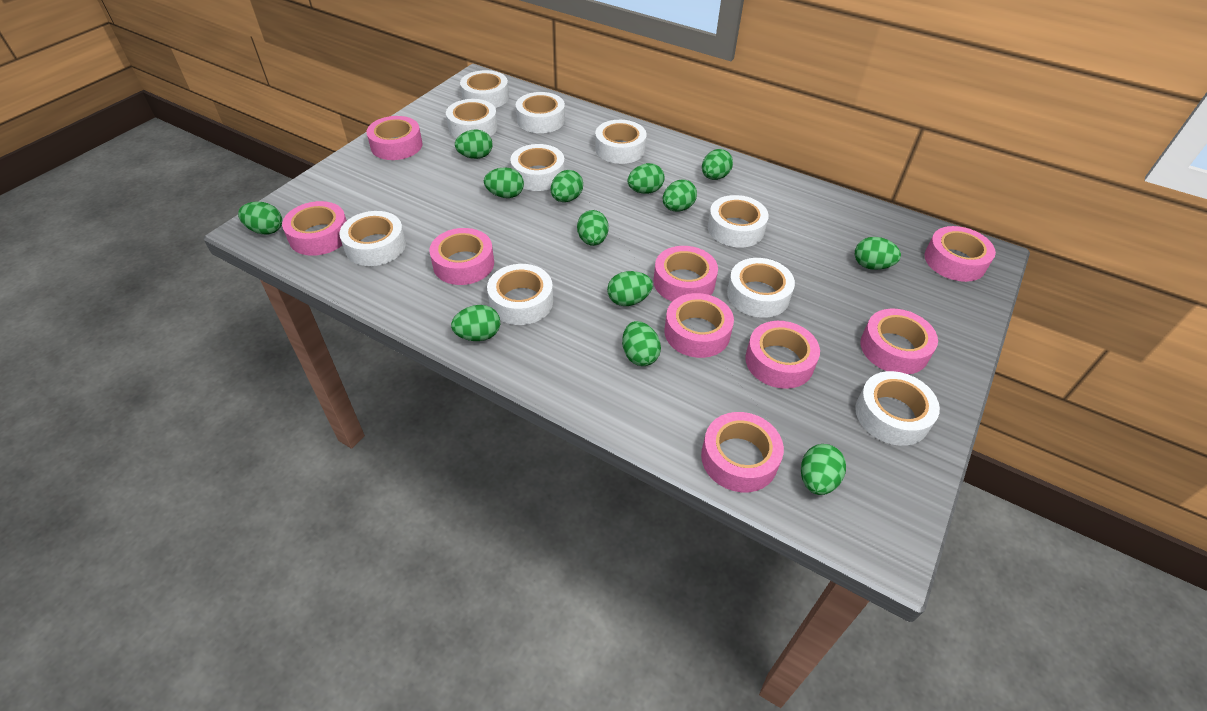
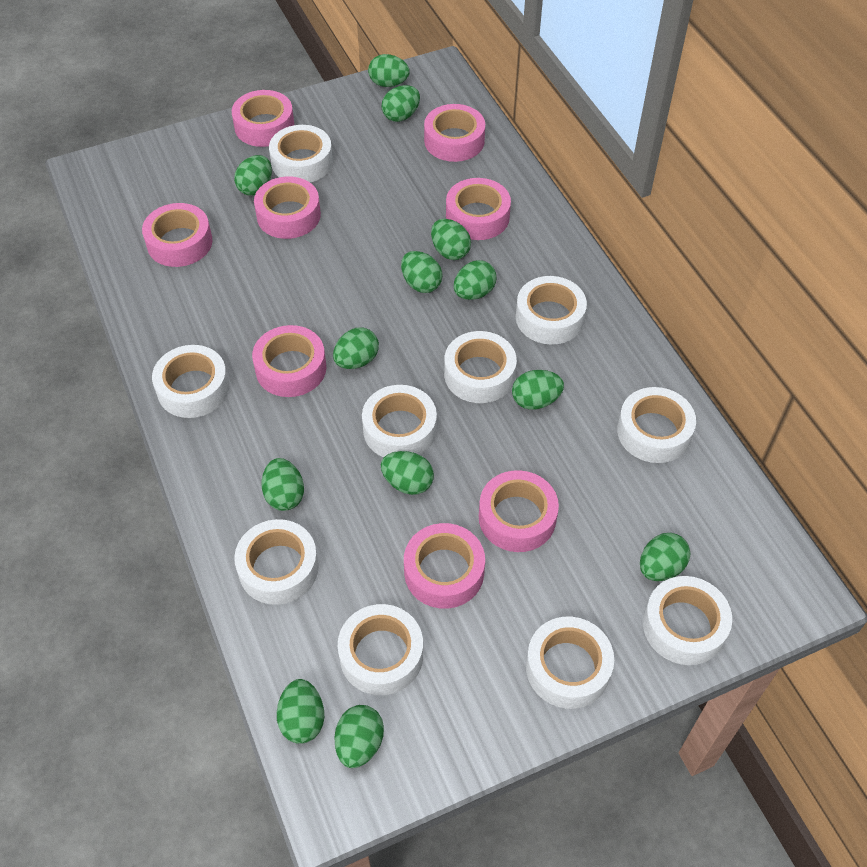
pink tape: [282,201,347,256] [366,116,422,160] [429,228,494,285] [653,246,718,301] [664,293,734,358] [701,412,784,492] [745,321,820,389] [860,309,938,374] [925,226,996,282] = 9 -> [142,203,212,267] [232,90,294,147] [252,325,326,397] [254,177,321,239] [404,523,485,609] [424,104,485,162] [446,178,511,240] [479,470,559,552] = 8

